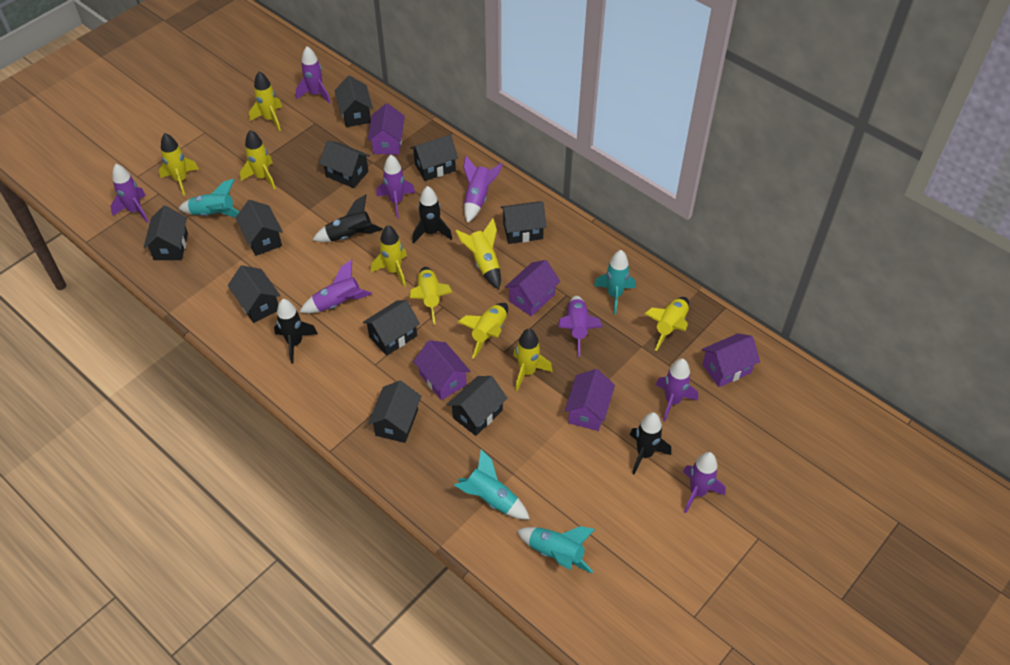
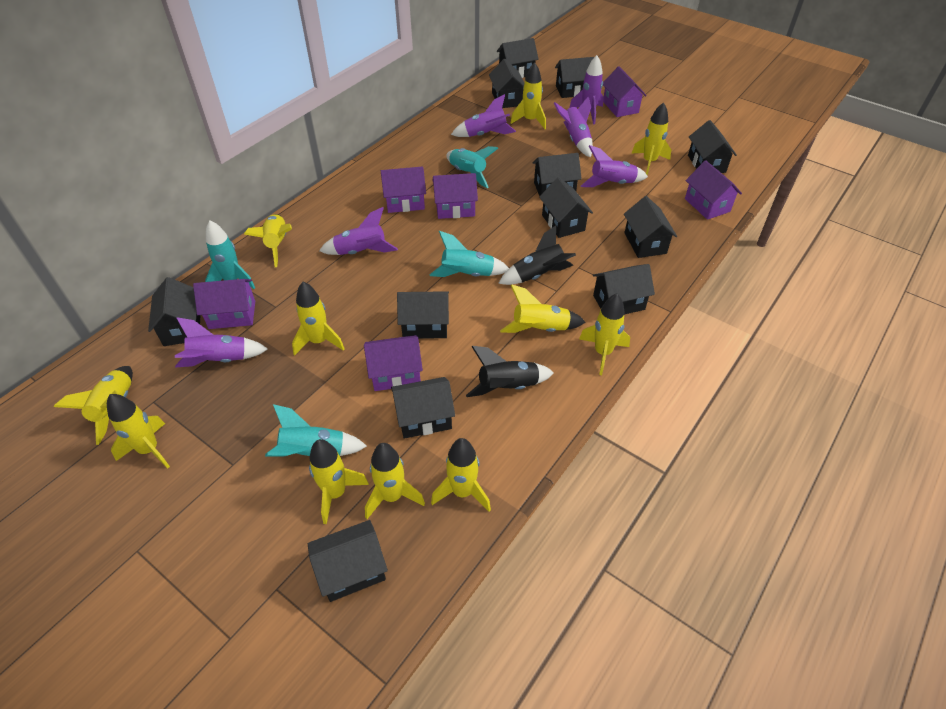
black house: [144,206,188,260] [228,265,281,323] [235,200,283,256] [319,140,370,188] [335,76,373,127] [363,300,420,356] [368,380,421,443] [410,135,458,181] [447,376,508,436] [501,201,547,244] = 10 -> [148,277,200,346] [308,520,388,602] [391,377,455,439] [397,291,449,339] [489,59,524,108] [497,38,539,78] [532,153,582,196] [539,177,593,238] [555,57,594,98] [593,264,655,314] [624,196,677,258] [688,120,737,173] = 12
black rocket: [274,299,318,363] [313,194,383,242] [412,186,452,244] [630,412,671,474] = 4 -> [466,346,554,397] [498,225,576,285] = 2
purple house: [367,103,405,155] [413,340,471,400] [505,260,560,316] [565,369,615,431] [702,333,760,387] = 5 -> [193,279,255,329] [364,335,423,391] [381,166,426,213] [433,173,478,219] [603,67,647,117] [685,160,742,220] = 6
purple rocket: [111,164,149,223] [296,46,331,104] [300,260,372,313] [376,155,415,218] [463,156,503,223] [558,296,603,357] [656,359,698,421] [683,452,725,513] = 8 -> [175,317,268,367] [319,207,398,255] [451,94,516,137] [554,97,593,157] [569,55,604,124] [581,145,648,187] = 6
yellow rocket: [159,133,199,196] [240,130,276,190] [249,71,282,132] [371,225,407,287] [409,267,452,325] [455,218,501,289] [458,303,508,359] [513,329,553,391] [644,297,689,351] = 9 -> [54,366,133,445] [107,394,170,469] [244,214,292,267] [292,282,345,356] [309,439,369,524] [365,443,425,519] [431,438,491,511] [500,284,586,333] [511,62,546,129] [579,293,630,375] [631,102,671,175] = 11

